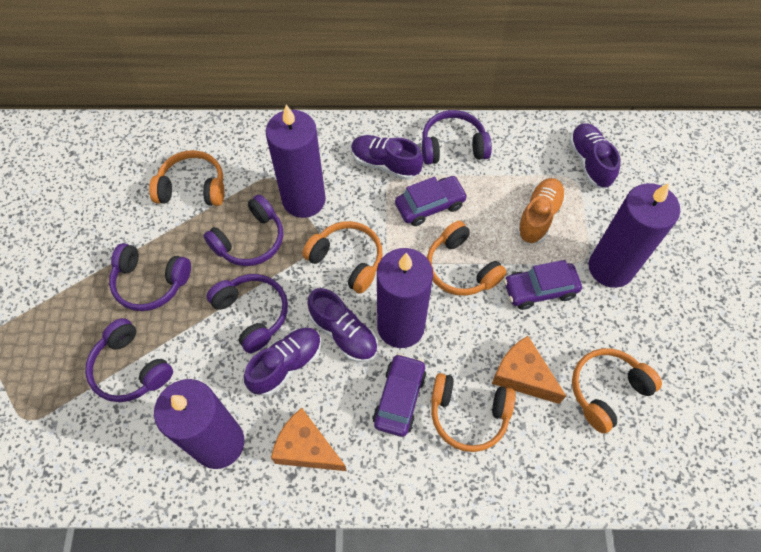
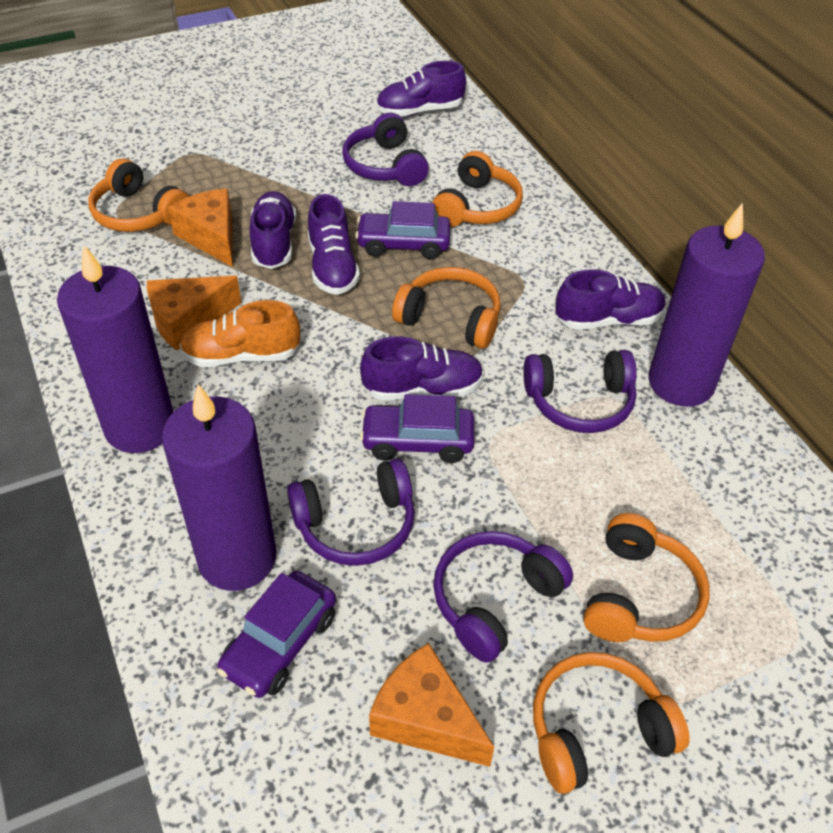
orange cheese: [271,408,347,471] [492,336,566,404] = 2 -> [147,276,241,351] [168,188,233,267] [369,643,494,767] = 3
purple candle: [154,379,244,469] [266,105,326,218] [377,248,433,348] [589,183,680,288] = 4 -> [57,245,173,453] [162,384,276,591] [649,203,765,407] = 3
purple headphones: [85,318,173,402] [109,243,191,311] [203,194,283,266] [207,274,288,353] [422,110,492,165] = 5 -> [287,459,415,566] [342,113,429,186] [433,531,573,663] [523,350,637,433] = 4
purple shoe: [244,327,321,396] [307,288,378,362] [351,135,423,180] [569,123,621,189] = 4 -> [249,191,296,269] [308,194,360,295] [360,336,484,400] [376,61,466,117] [555,269,666,330] = 5

